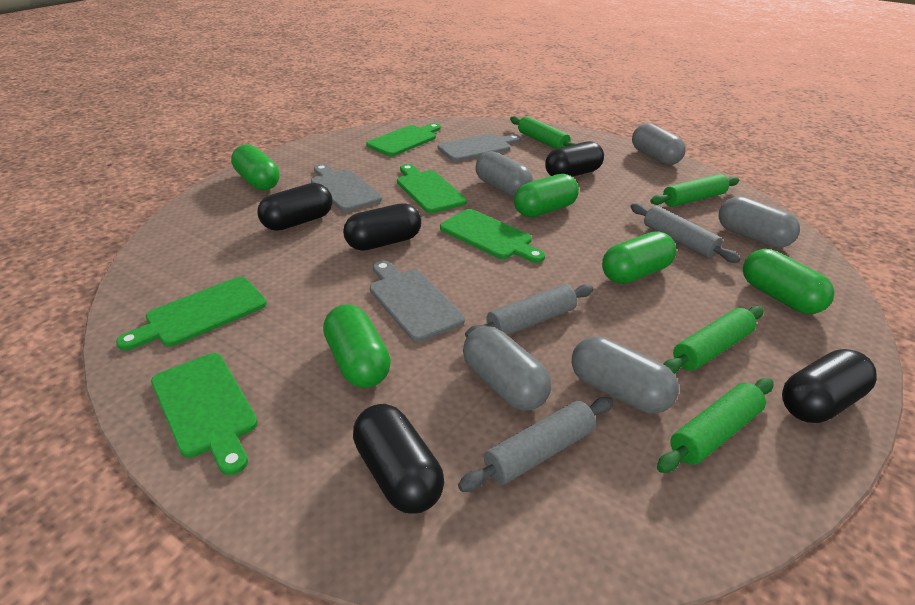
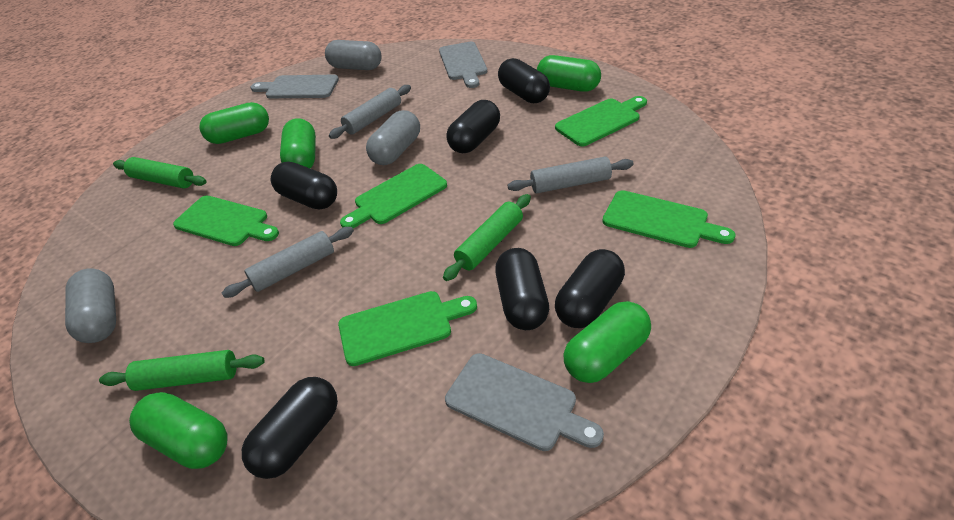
black capsule: [257,183,332,231] [343,203,421,251] [353,404,444,514] [545,141,604,177] [782,349,877,423] = 5 -> [242,377,338,479] [271,162,337,210] [446,100,500,153] [495,248,549,330] [498,58,550,103] [555,249,625,328] = 6
green rolling pin: [510,116,577,149] [650,174,739,207] [657,378,774,473] [664,306,764,374] = 4 -> [99,350,264,391] [113,157,206,188] [443,194,531,281] = 3
grey capsule: [463,326,551,411] [475,151,533,197] [572,336,679,414] [632,123,686,165] [719,196,800,248] = 5 -> [65,269,116,343] [325,40,382,70] [366,110,420,165] = 3

